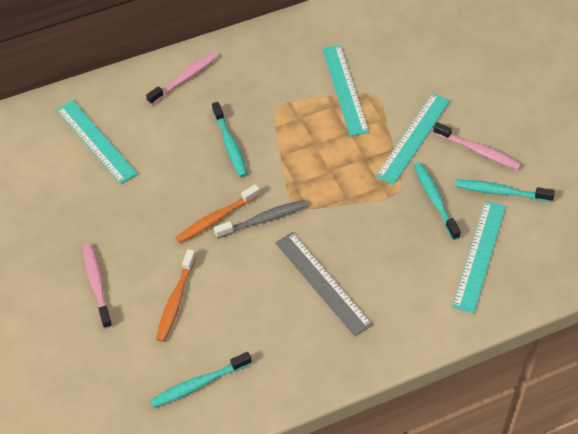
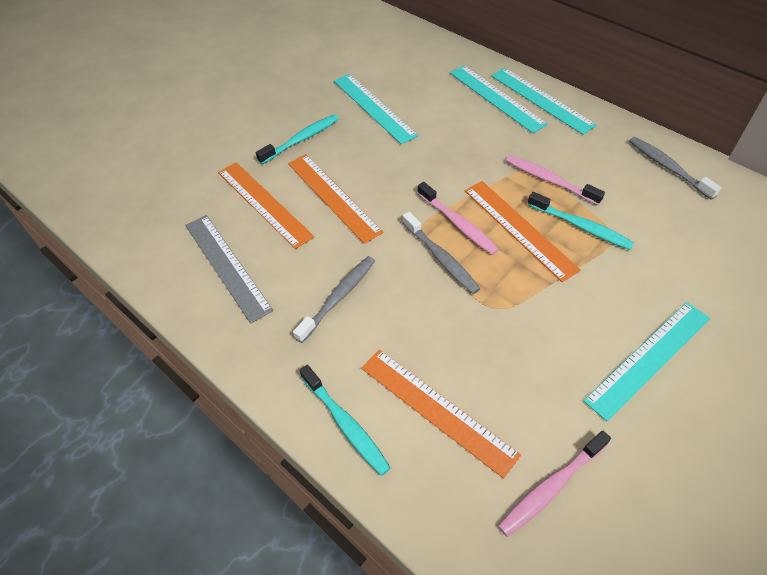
grey toothbrush: [214,200,308,239] = 1 -> [293,256,375,343] [403,212,480,294] [629,137,722,200] = 3
orange ruler: none = 0 -> [218,162,314,249] [288,154,383,244] [361,349,521,479] [465,181,581,282] = 4
orange toothbrush: [156,249,196,342] [175,184,260,243] = 2 -> none = 0
turquoise toothbrush: [150,352,252,408] [212,102,247,177] [414,163,461,240] [455,180,555,202] = 4 -> [256,114,339,164] [300,365,391,476] [527,192,634,250] = 3

